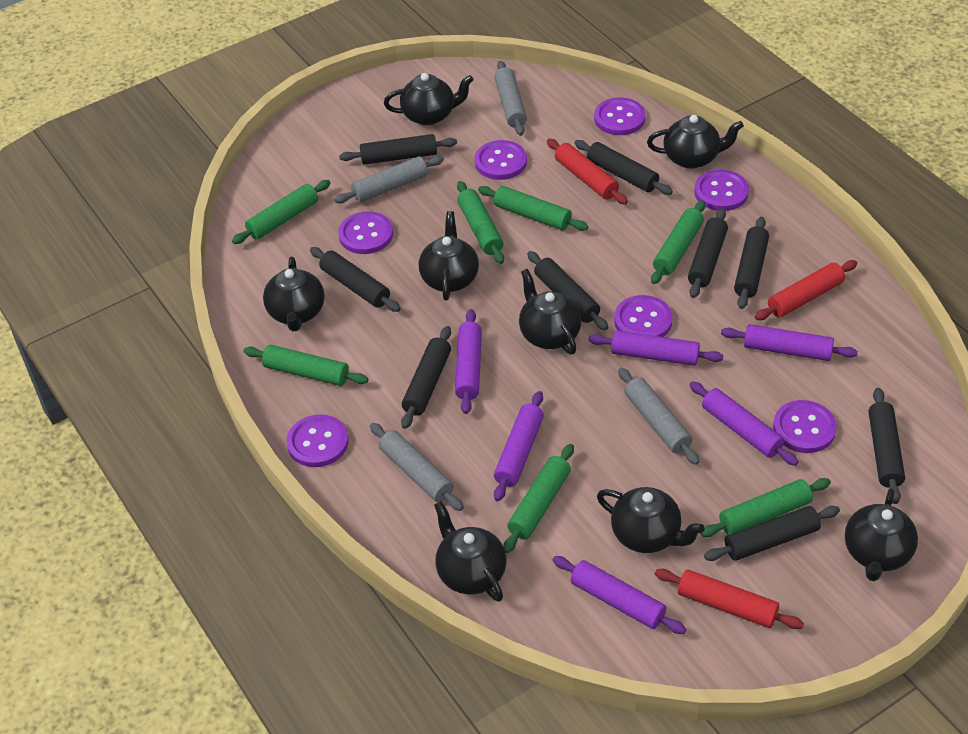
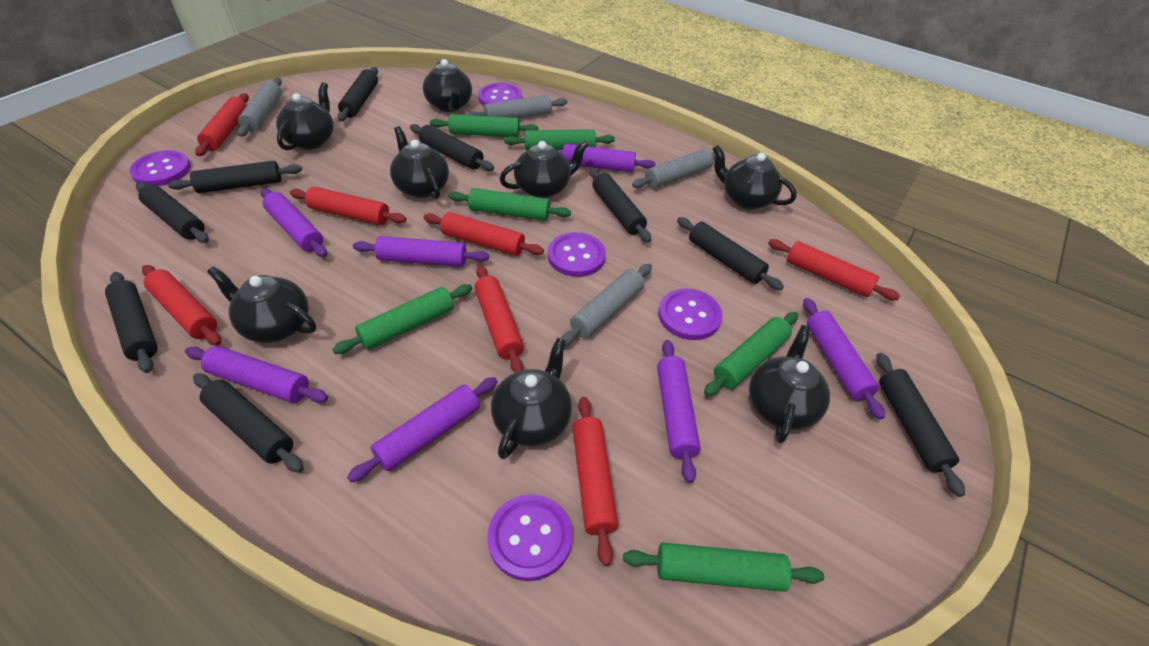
green rolling pin: [232,180,331,244] [243,345,368,386] [457,181,504,264] [478,186,588,231] [503,444,574,553] [651,200,705,284] [700,478,831,537] = 7 -> [332,284,472,354] [430,114,539,137] [448,188,571,221] [504,129,615,151] [623,542,824,592] [704,312,798,396] = 6
purple button: [286,414,348,467] [338,211,393,254] [475,140,527,180] [594,97,646,135] [614,295,673,337] [694,170,749,211] [773,400,837,453] = 7 -> [129,150,191,186] [478,83,522,106] [487,494,573,581] [548,232,606,277] [658,288,723,340] = 5
purple rolling pin: [455,309,482,414] [494,391,544,501] [553,556,686,634] [589,330,723,366] [689,381,798,466] [721,324,858,361] = 6 -> [185,346,328,403] [261,188,327,257] [347,377,498,482] [353,236,489,267] [557,144,656,173] [657,340,701,483] [803,298,885,420] = 7
red rolling pin: [547,139,628,205] [655,569,804,629] [755,260,857,320] = 3 -> [142,265,221,346] [195,93,249,157] [290,187,406,225] [423,212,544,256] [474,265,524,373] [573,397,618,566] [768,239,900,300] = 7

